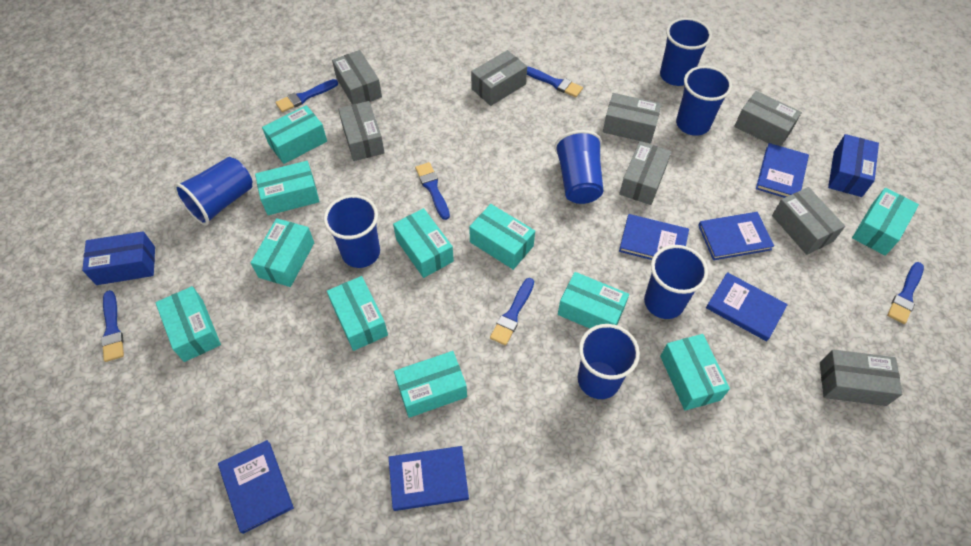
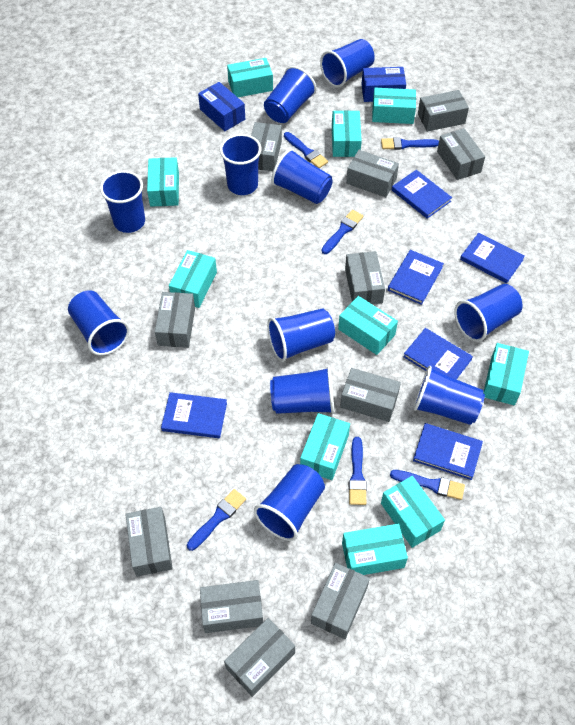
blue cup: [174,157,253,226] [324,195,380,268] [554,130,603,204] [578,324,640,399] [644,245,708,319] [660,18,712,86] [676,66,732,136] = 7 -> [68,290,130,355] [100,170,145,233] [220,134,261,195] [254,464,325,541] [264,66,317,123] [267,309,335,362] [270,367,335,414] [271,149,333,204] [320,39,375,87] [413,366,485,425] [454,284,522,342] = 11
grey box: [332,50,382,105] [338,101,385,161] [471,50,527,106] [603,93,662,143] [619,141,671,205] [734,91,802,146] [772,187,845,255] [820,349,902,406] = 8 -> [125,507,173,577] [155,292,195,348] [200,580,263,633] [224,618,295,697] [251,122,282,171] [311,563,370,639] [340,368,401,422] [345,251,385,304] [346,150,399,197] [418,90,469,132] [437,128,485,180] = 11
turquoise box: [156,286,221,362] [251,218,314,287] [255,161,320,215] [262,105,327,164] [327,276,388,351] [393,208,454,278] [394,351,467,418] [469,204,535,270] [558,272,629,329] [660,334,730,411] [852,188,919,256] = 11 -> [147,157,179,207] [169,250,217,308] [227,58,273,97] [300,413,350,480] [332,110,362,157] [338,296,398,355] [342,524,408,575] [372,88,416,124] [381,476,445,548] [483,343,529,405] = 10

